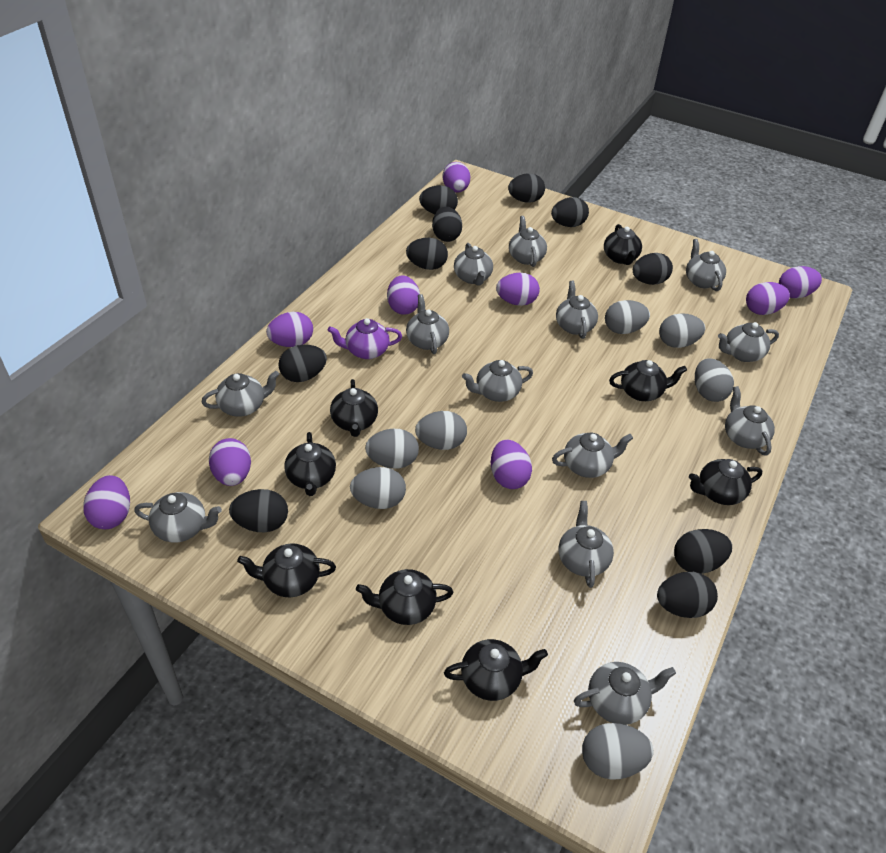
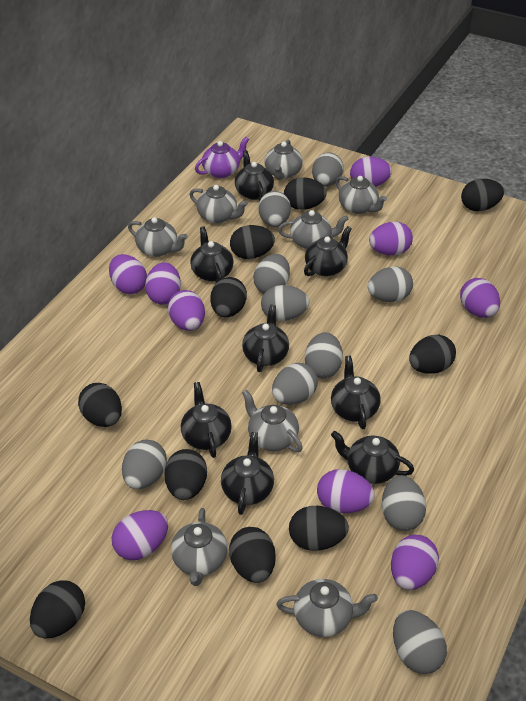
grey egg: [350,467,406,509] [365,429,419,469] [415,411,467,450] [582,723,653,780] [605,300,650,334] [659,313,705,348] [695,358,734,402] = 7 -> [122,439,167,489] [253,254,290,294] [258,191,291,227] [261,285,309,321] [272,363,318,405] [305,332,343,378] [312,153,344,186] [368,266,413,302] [382,475,426,531] [393,610,447,674] = 10
grey teapot: [134,492,222,543] [202,371,279,417] [406,294,449,354] [454,243,493,286] [462,360,533,402] [509,216,547,267] [552,433,633,478] [556,281,598,339] [559,501,614,588] [574,662,676,725] [686,239,726,291] [718,322,779,362] [725,386,775,456] = 13 -> [128,217,188,257] [171,508,228,586] [189,185,248,223] [242,390,303,452] [264,139,303,180] [276,579,378,637] [278,210,349,249] [336,176,387,214] = 8

